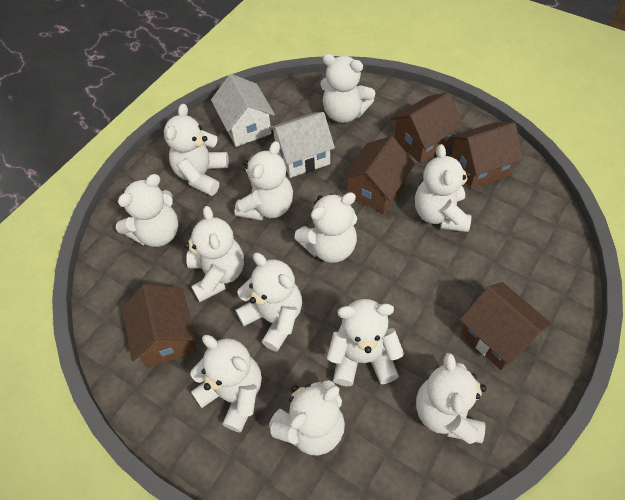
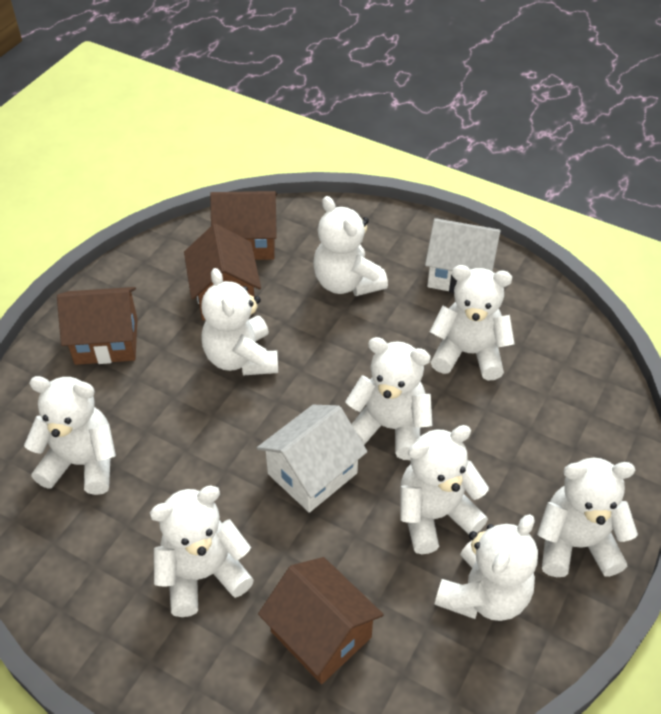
brown house: [122,284,196,368] [341,136,415,214] [391,92,463,164] [450,122,523,189] [460,282,552,370] = 5 -> [57,287,138,365] [184,224,261,320] [210,191,277,260] [258,557,384,684] = 4
white teddy bear: [116,174,179,247] [164,104,229,196] [184,206,244,302] [190,335,262,433] [235,141,293,221] [235,253,302,352] [269,380,345,456] [294,192,357,263] [320,54,376,123] [327,299,404,386] [415,144,471,232] [416,353,486,444] = 12 -> [24,376,116,495] [150,485,254,617] [201,268,278,375] [313,196,388,296] [345,337,432,460] [400,425,489,554] [430,265,514,380] [435,514,538,621] [537,457,638,577] = 9

